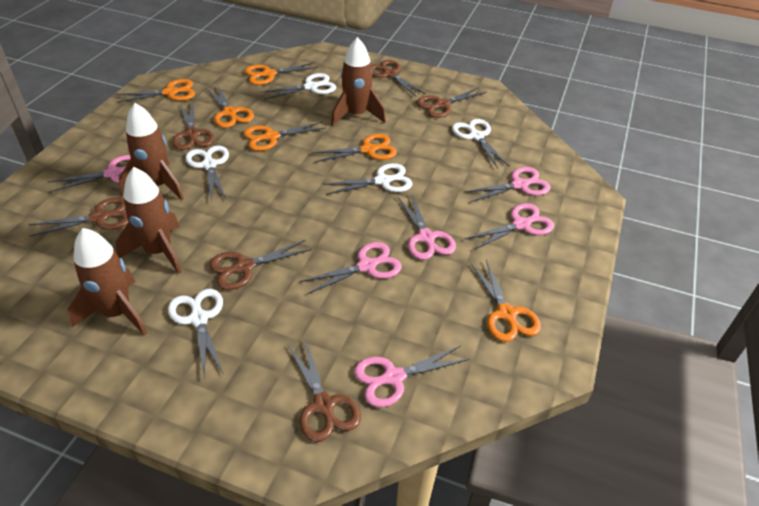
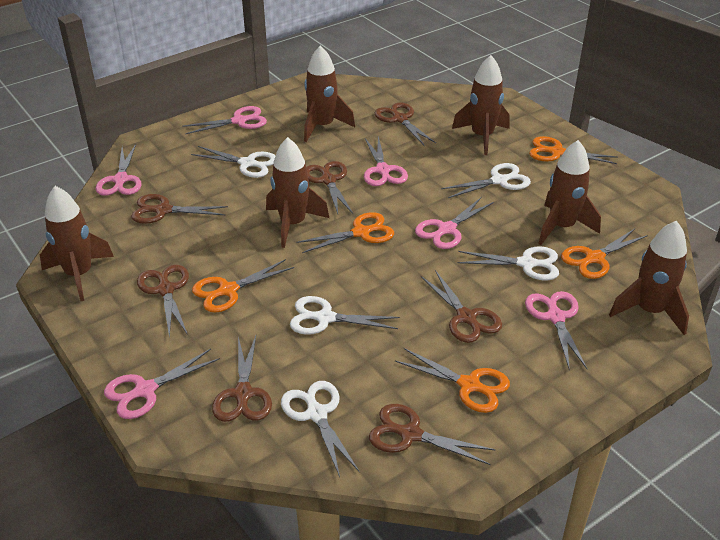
brown rocket: [68,228,147,335] [116,167,182,274] [119,103,184,200] [331,37,386,126] = 4 -> [40,186,114,301] [266,137,329,248] [304,45,355,142] [452,55,510,155] [538,140,601,245] [609,221,689,335] = 6
brown scissors: [28,197,128,237] [172,103,215,150] [209,240,312,290] [288,338,361,442] [371,60,426,97] [416,87,487,118] = 6 -> [131,194,228,224] [137,265,189,338] [212,336,272,422] [306,161,353,214] [369,404,496,465] [375,102,436,146] [421,270,502,343] = 7
orange scissors: [115,79,195,103] [205,85,254,128] [244,62,318,85] [244,122,327,151] [311,134,397,162] [471,260,541,342] = 6 -> [192,259,294,313] [296,212,394,253] [395,348,510,413] [529,136,618,164] [561,229,648,279] = 5

